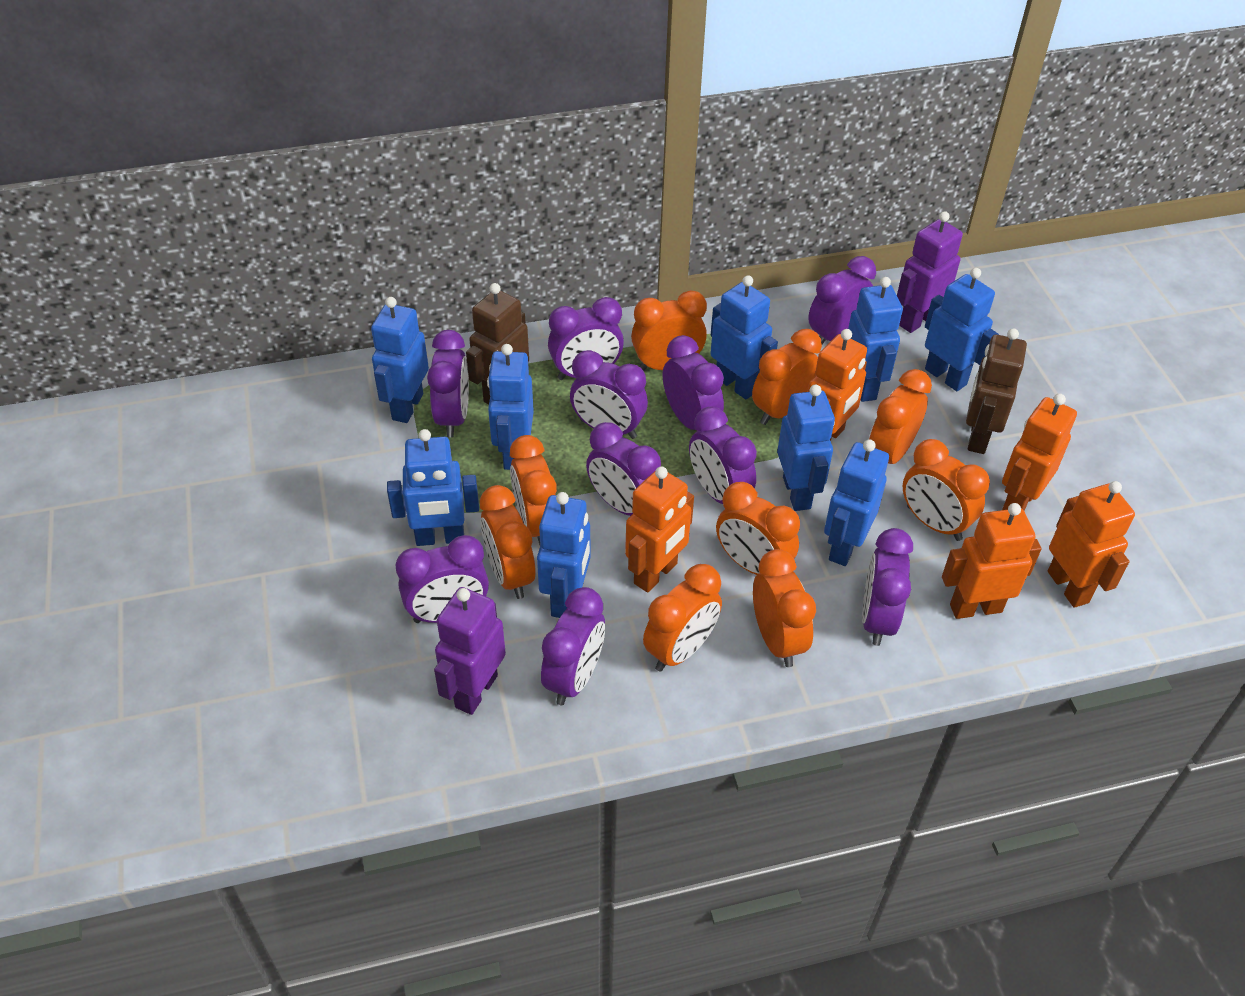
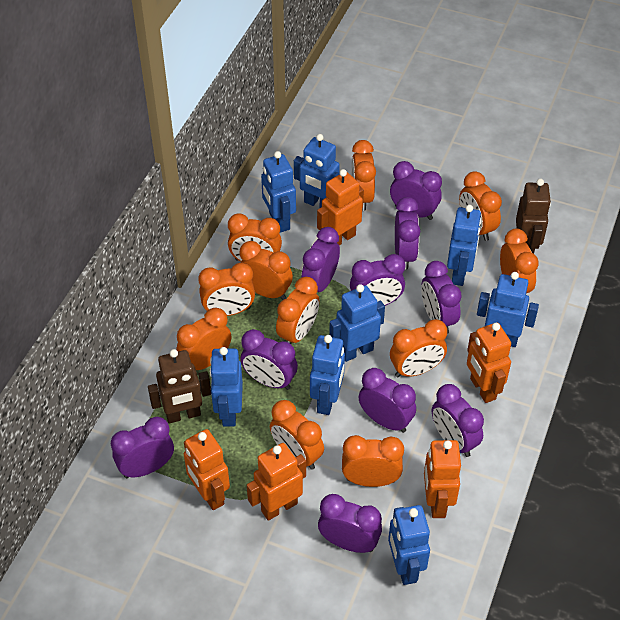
blue robot: [371,297,429,423] [387,429,479,546] [487,344,534,470] [537,492,591,618] [710,275,778,399] [777,385,835,511] [824,439,889,566] [848,277,903,402] [925,268,999,391] = 9 -> [209,347,243,427] [261,151,296,233] [294,134,340,208] [310,335,345,415] [329,284,385,362] [388,505,430,585] [447,205,481,286] [477,272,539,347] = 8
orange clock: [480,485,536,599] [510,435,557,545] [631,290,707,371] [643,564,722,672] [716,482,800,575] [752,329,822,425] [753,549,816,667] [869,369,932,464] [903,439,990,541] = 9 -> [177,308,231,370] [198,263,255,316] [228,213,282,261] [240,241,293,300] [270,400,324,470] [276,277,319,344] [342,435,404,487] [351,140,376,211] [390,319,447,377] [459,171,502,241] [500,229,539,293] = 11
purple robot: [434,587,506,715] [897,211,963,333] = 2 -> none = 0

